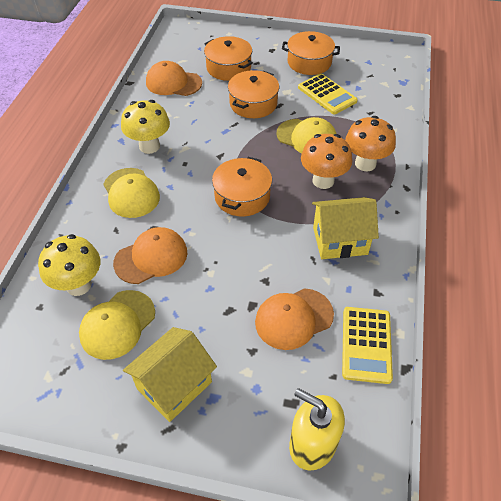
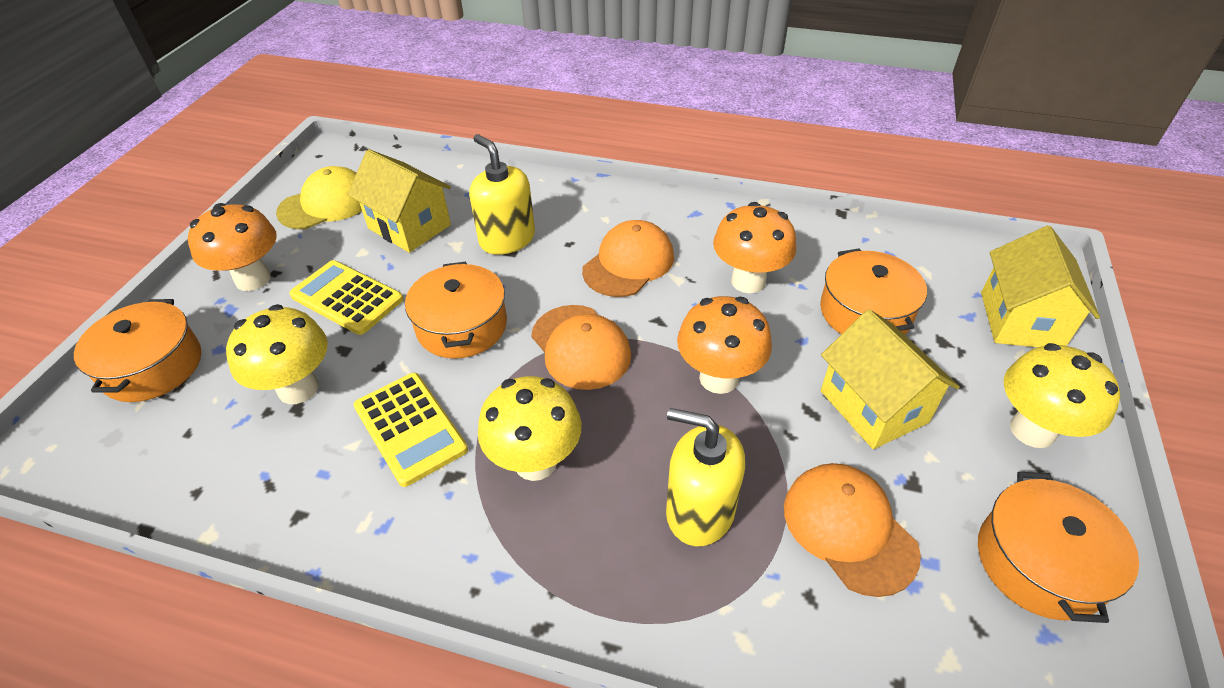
orange mushroom: [301,134,352,189] [345,116,396,171] = 2 -> [188,203,277,291] [677,296,772,394] [713,202,796,293] = 3
yellow cap: [79,290,155,360] [103,168,160,218] [276,117,337,153] = 3 -> [276,166,362,229] = 1
yellow house: [123,327,217,422] [312,197,379,259] = 2 -> [348,149,451,253] [821,309,960,449] [981,226,1100,347] = 3
yellow mushroom: [38,234,100,296] [121,100,170,154] = 2 -> [226,304,328,404] [478,376,582,481] [1004,343,1120,448] = 3
yellow soap dispenser: [289,388,345,470] = 1 -> [469,134,535,255] [666,408,745,546] = 2

